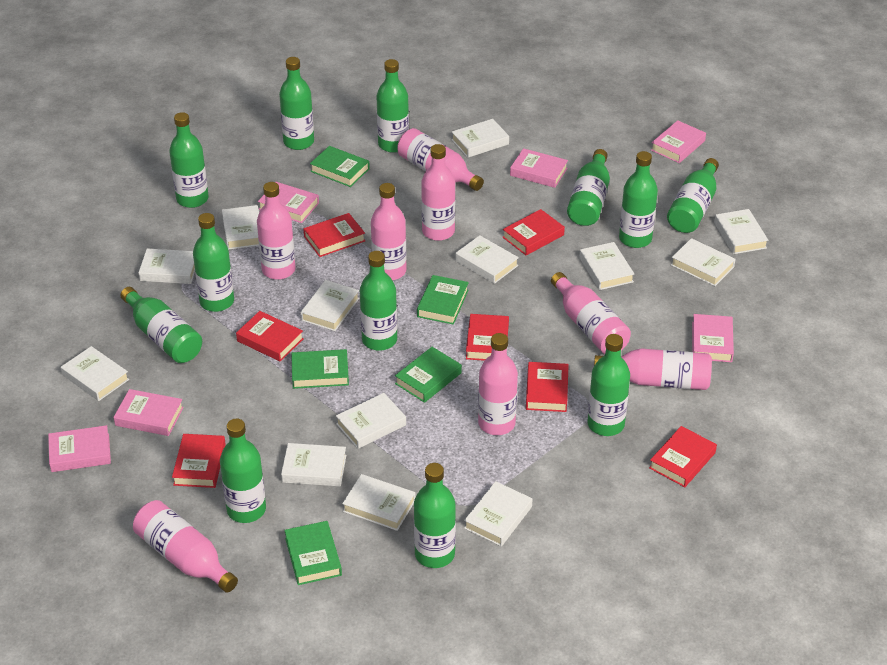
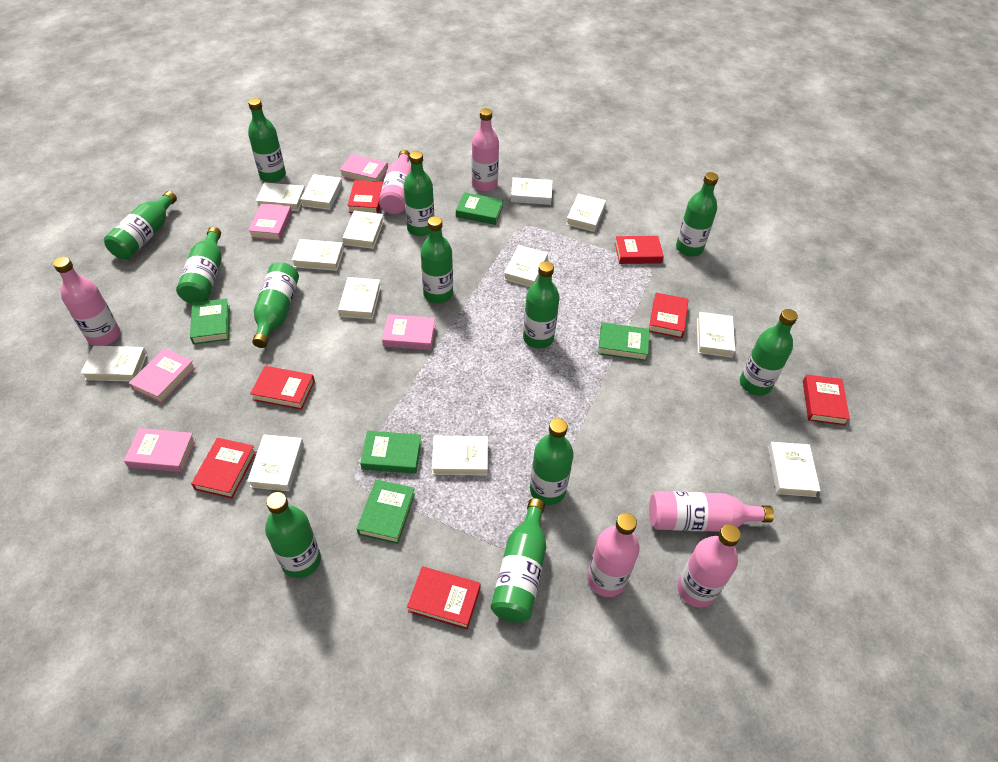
pink book: [48,425,111,472] [113,389,184,436] [258,182,319,223] [510,148,568,188] [651,120,706,163] [692,314,734,362] = 6 -> [124,428,196,472] [129,348,196,403] [248,203,292,240] [339,154,388,181] [382,314,435,350] = 5
pink bottle: [133,500,238,593] [257,182,296,280] [371,183,407,280] [398,128,484,191] [421,144,455,241] [478,333,518,435] [551,272,631,354] [594,348,712,390] = 8 -> [53,257,120,346] [379,150,411,214] [472,108,499,192] [587,513,640,597] [649,491,774,532] [677,524,741,608] = 6

